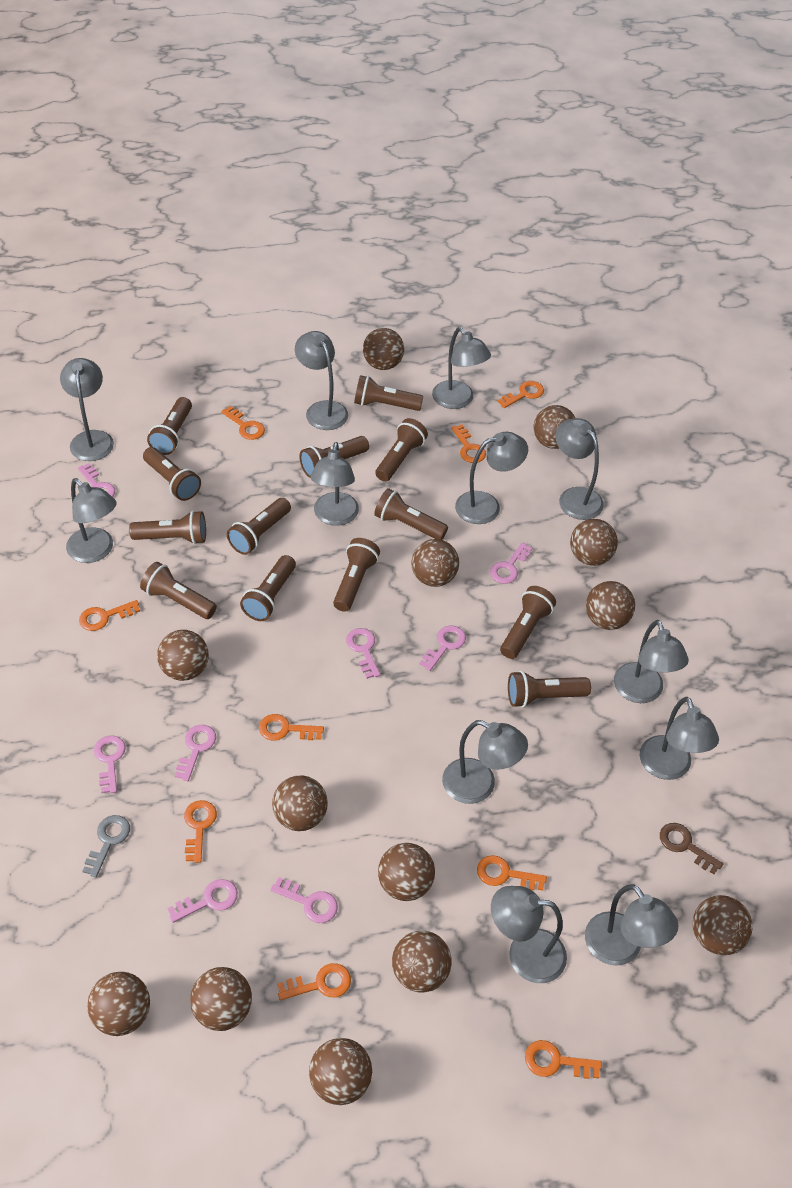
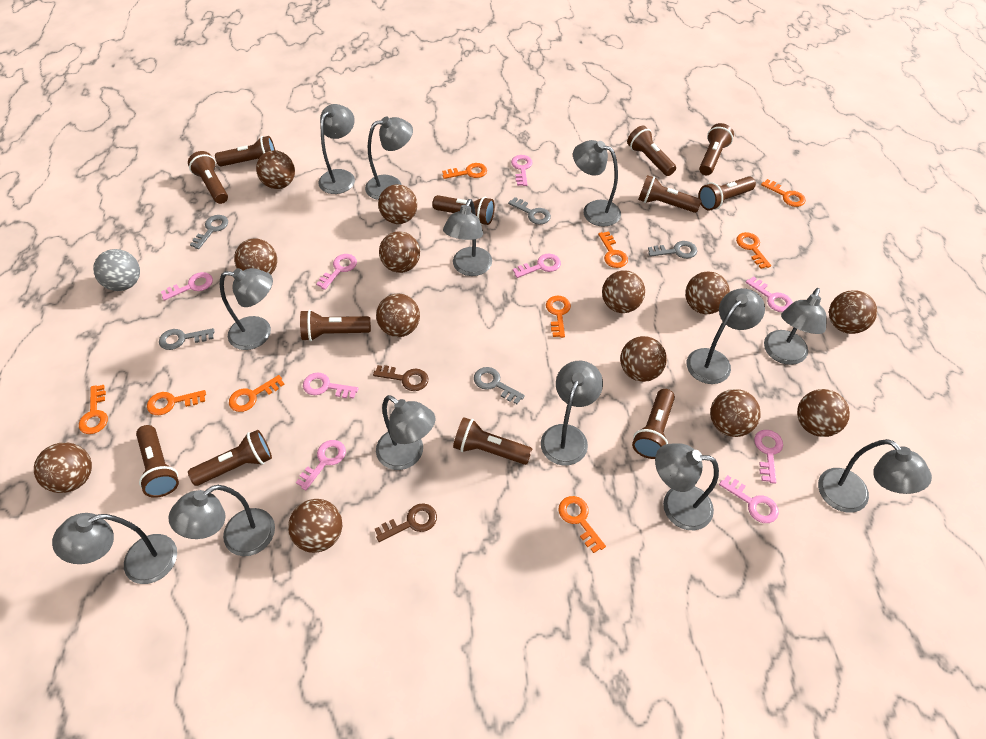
brown flashlight: [129,511,206,544] [140,562,217,619] [143,447,201,501] [147,397,192,455] [227,498,291,555] [240,555,296,621] [299,436,369,478] [333,538,380,612] [354,375,423,411] [374,488,448,540] [375,418,428,482] [500,586,556,659] [508,671,591,708] = 13 -> [136,425,179,498] [188,151,228,204] [188,430,272,486] [215,136,275,167] [300,310,371,341] [433,195,495,225] [453,417,532,465] [627,126,676,176] [632,389,675,459] [638,175,702,213] [698,177,756,211] [699,123,734,175] = 12
brown key: [660,823,723,874] = 1 -> [373,365,428,391] [375,503,437,542] = 2
grey ball: none = 0 -> [93,249,140,291] = 1
grey key: [82,815,130,877] = 1 -> [159,328,215,350] [190,215,228,249] [474,367,525,404] [508,197,551,225] [648,241,697,259] = 5
grey lamp: [60,358,114,461] [66,478,116,563] [295,331,348,430] [311,442,359,526] [432,327,491,409] [442,720,528,804] [455,432,528,524] [491,886,567,983] [556,418,604,520] [585,884,679,965] [614,620,689,703] [640,697,719,780] = 12 -> [52,513,177,584] [169,485,275,556] [220,268,273,350] [318,104,355,194] [365,117,413,200] [376,395,435,470] [443,199,492,276] [541,361,603,465] [573,140,621,227] [655,443,719,530] [687,288,765,384] [764,288,827,365] [818,439,932,513] = 13
pink key: [78,463,115,497] [94,736,126,793] [167,879,238,923] [175,725,216,781] [270,877,338,923] [346,628,380,679] [419,626,466,671] [490,542,532,584] = 8 -> [161,272,213,301] [296,440,346,490] [303,373,359,399] [316,254,357,290] [511,155,533,186] [513,254,561,278] [719,475,779,523] [745,276,793,312] [754,430,783,484] = 9

